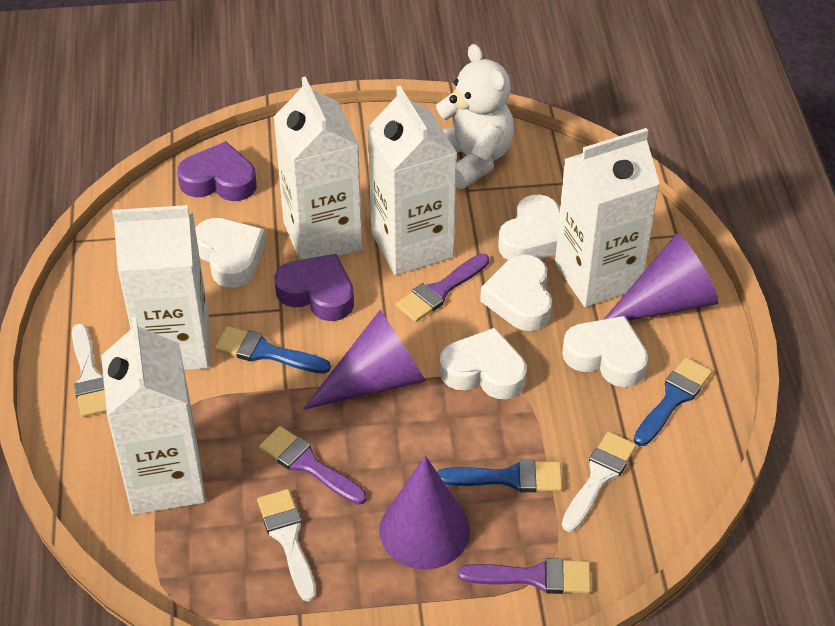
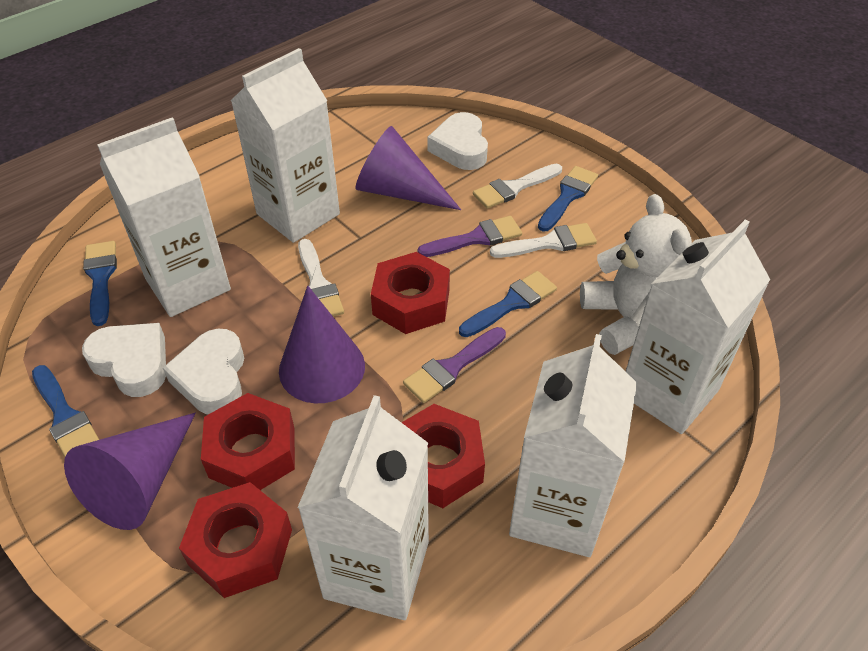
blue brush: [215,326,331,374] [437,460,562,492] [634,357,712,446] = 3 -> [32,365,99,457] [83,241,117,326] [459,271,557,337] [538,166,598,232] = 4
purple brush: [259,426,366,505] [396,254,489,322] [458,558,591,594] = 3 -> [403,327,506,403] [418,216,522,257] = 2
purple heart: [177,141,257,201] [274,254,354,321] = 2 -> none = 0
red nut: none = 0 -> [179,482,292,598] [201,393,295,490] [371,252,450,334] [401,404,485,508] = 4
white heart: [195,218,266,288] [440,328,527,399] [480,255,552,331] [498,195,560,260] [562,316,648,387] = 5 -> [82,323,166,397] [163,329,244,414] [428,112,488,170] = 3

